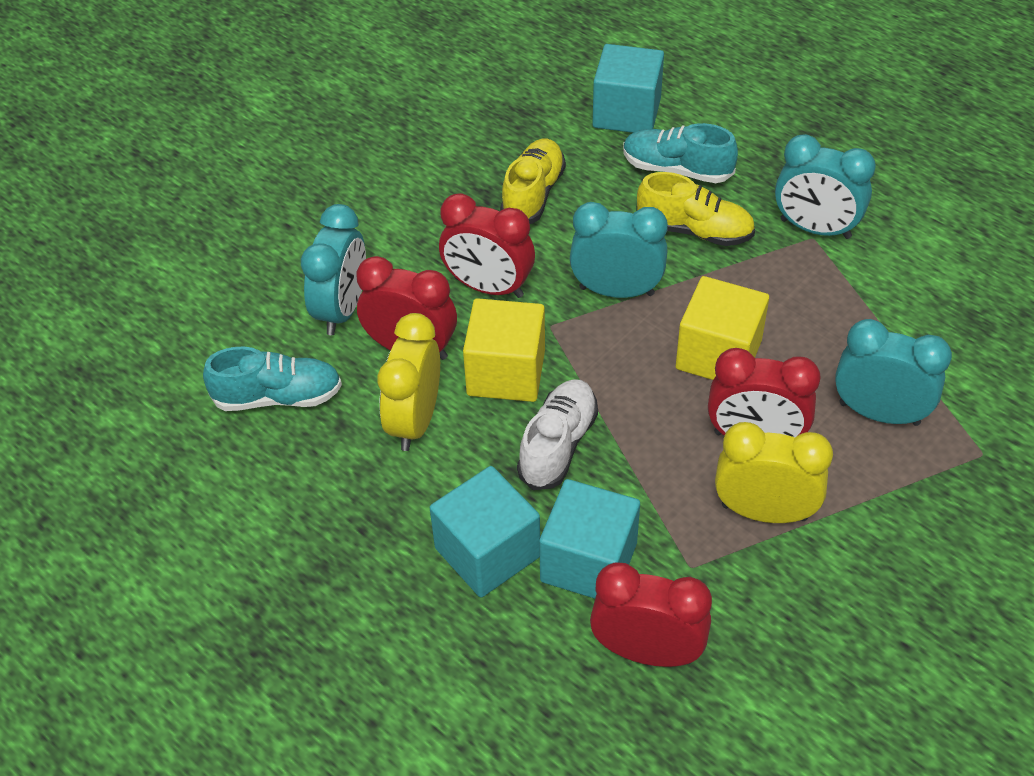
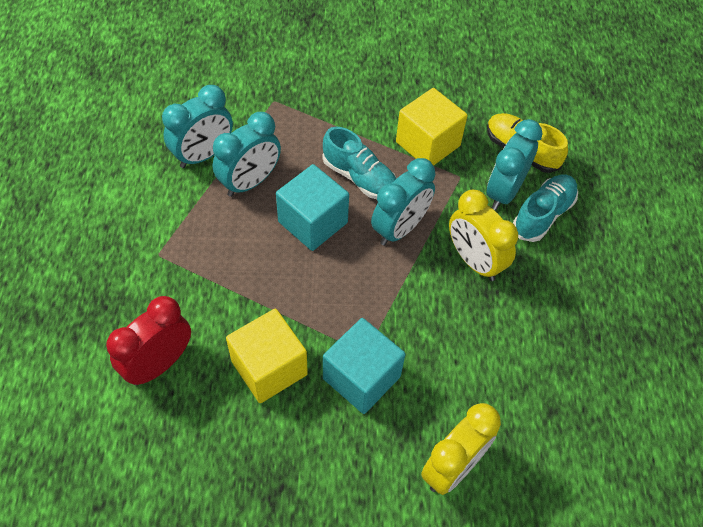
red clock: [356,256,457,360] [439,193,535,298] [590,563,712,667] [708,348,821,437] = 4 -> [106,296,191,386] = 1
turquoise cube: [430,466,540,598] [539,479,640,599] [593,44,664,133] = 3 -> [276,164,349,251] [323,318,406,414] = 2
white shoe: [517,379,598,490] = 1 -> none = 0
yellow shoe: [500,139,566,224] [636,172,755,246] = 2 -> [487,113,568,173] = 1

